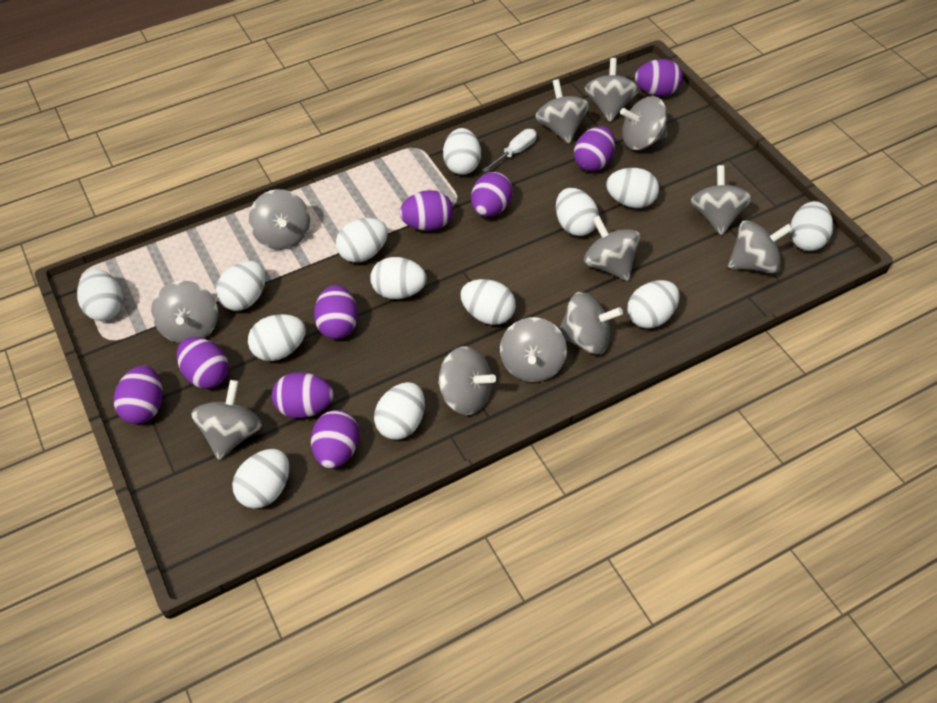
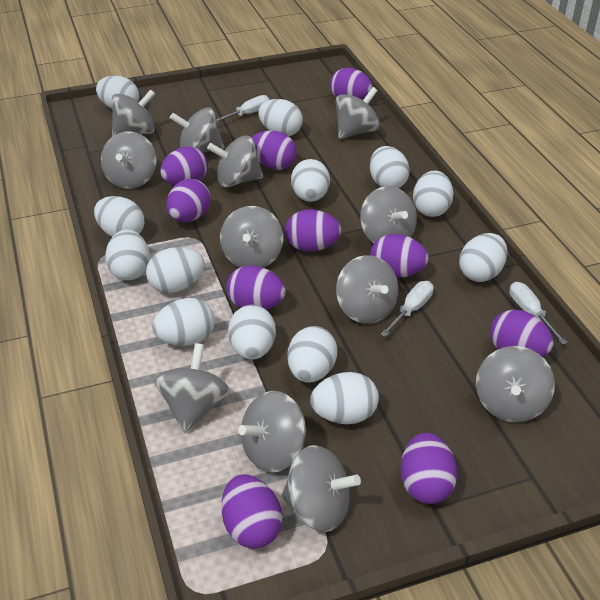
purple egg: [114,366,163,424] [177,337,229,389] [272,372,333,418] [311,410,360,469] [314,285,358,339] [400,190,453,231] [471,172,513,217] [574,126,615,171] [635,59,683,96] = 9 -> [160,147,208,185] [166,179,210,222] [222,474,283,549] [226,265,286,310] [252,130,297,170] [285,209,341,252] [330,68,372,100] [370,234,428,278] [400,433,458,504] [490,310,554,357] = 10
white screwdriver: [483,129,537,172] = 1 -> [216,95,270,122] [381,281,434,337] [509,282,568,345] = 3

